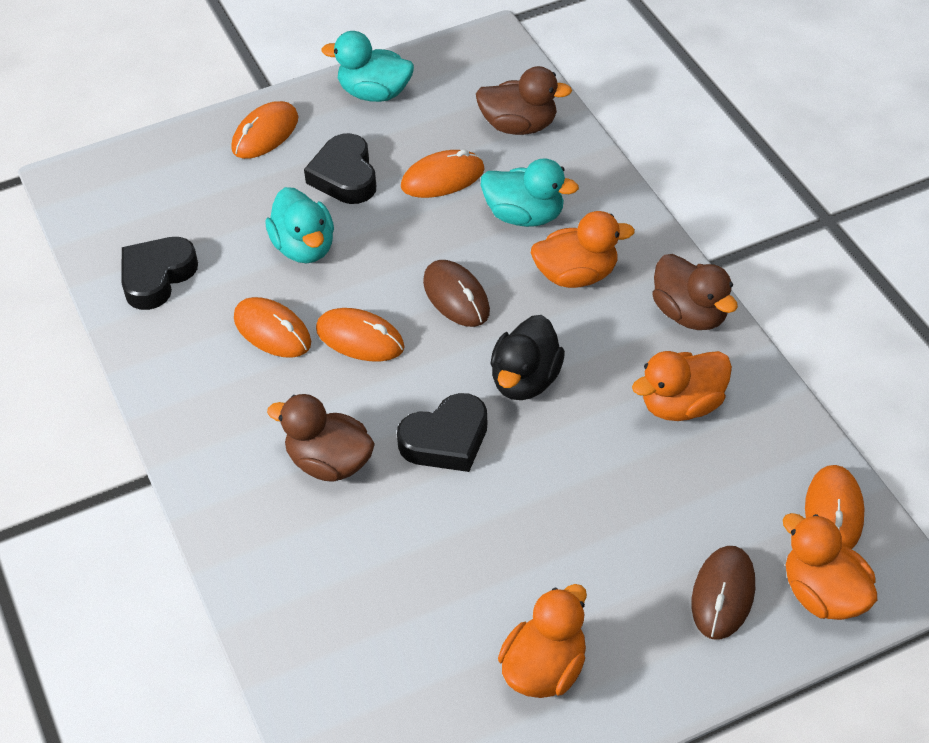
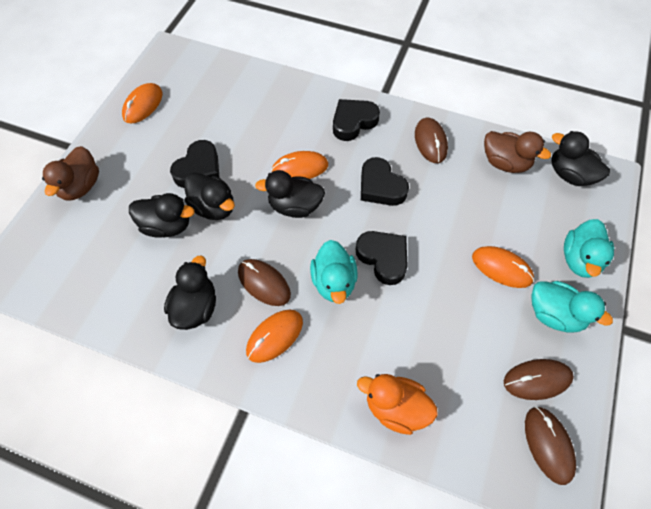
black duck: [491,315,565,400] = 1 -> [129,193,194,238] [164,255,216,330] [184,172,235,220] [255,170,325,218] [551,131,610,186] = 5
black heart: [121,237,198,310] [304,133,376,204] [397,393,487,472] = 3 -> [170,140,220,188] [333,99,380,141] [356,231,408,285] [361,157,409,206] = 4
brown duck: [267,394,375,481] [476,66,572,135] [652,254,738,330] = 3 -> [42,146,99,200] [484,131,551,173] = 2
brown mouse: [423,260,490,327] [692,546,755,640] = 2 -> [238,259,291,306] [415,117,448,163] [504,359,574,400] [525,406,576,485] = 4
orange duck: [498,584,587,698] [531,211,635,288] [632,351,732,421] [783,513,877,620] = 4 -> [357,374,438,435] = 1
orange mouse: [231,101,299,159] [234,297,311,358] [316,308,405,361] [401,150,485,198] [805,465,864,549] = 5 -> [122,83,162,124] [246,310,303,363] [271,151,328,179] [472,246,534,288] = 4

